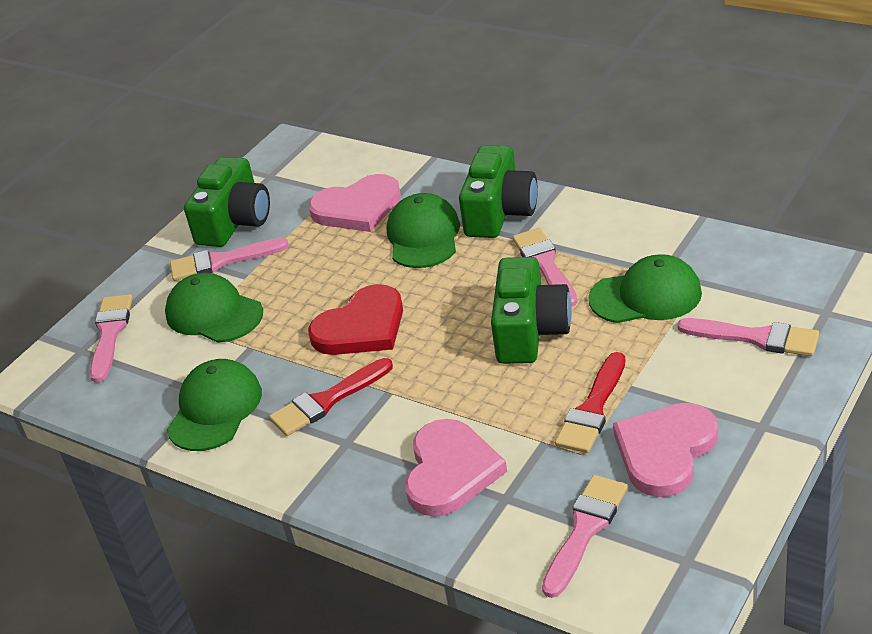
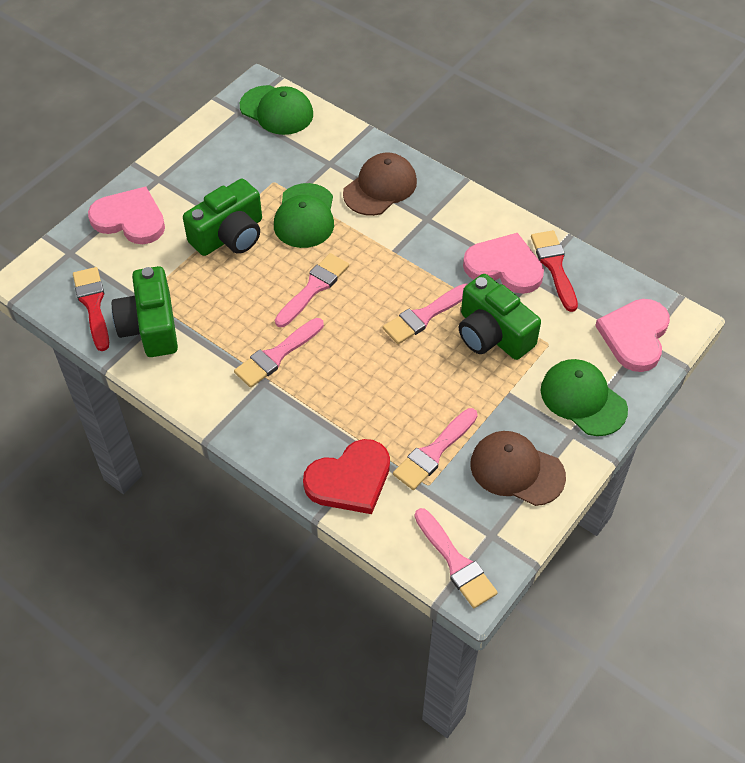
brown cap: none = 0 -> [343,152,417,216] [470,431,566,506] = 2
green cap: [165,273,263,343] [167,359,262,451] [387,193,460,268] [588,254,702,323] = 4 -> [240,85,313,135] [274,183,334,248] [541,359,628,436] = 3

